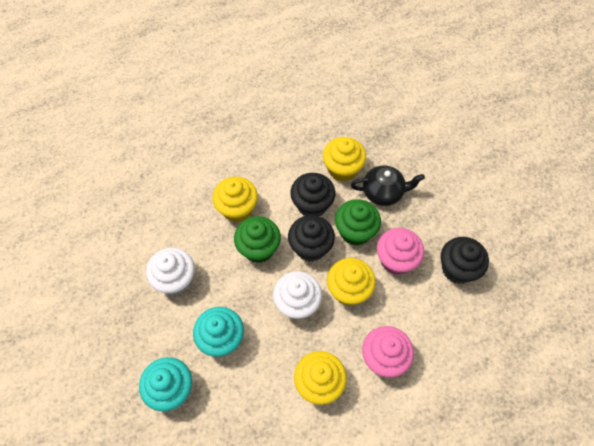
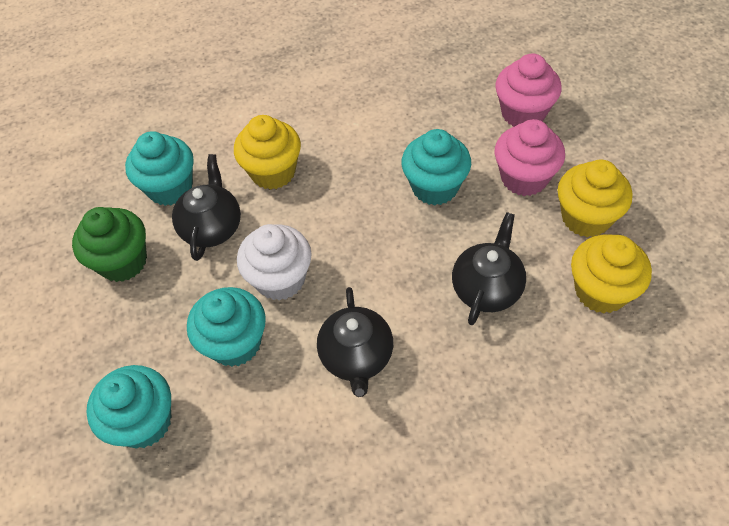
black cupcake: [288,215,335,262] [290,173,335,216] [441,237,489,284] = 3 -> none = 0
black teapot: [351,165,425,206] = 1 -> [172,154,241,261] [317,287,393,397] [452,212,526,325] = 3
green cupcake: [234,216,281,263] [335,199,381,246] = 2 -> [72,207,147,282] = 1
turquoise cupcake: [139,357,192,411] [193,307,244,357] = 2 -> [86,365,171,449] [125,131,194,206] [187,287,266,367] [402,129,471,205] = 4
white cupcake: [146,248,195,295] [273,271,322,319] = 2 -> [237,224,312,301] = 1
yellow cupcake: [212,177,258,222] [294,351,347,405] [323,137,366,182] [327,258,376,306] = 4 -> [234,115,301,190] [558,160,633,237] [571,235,652,313] = 3

